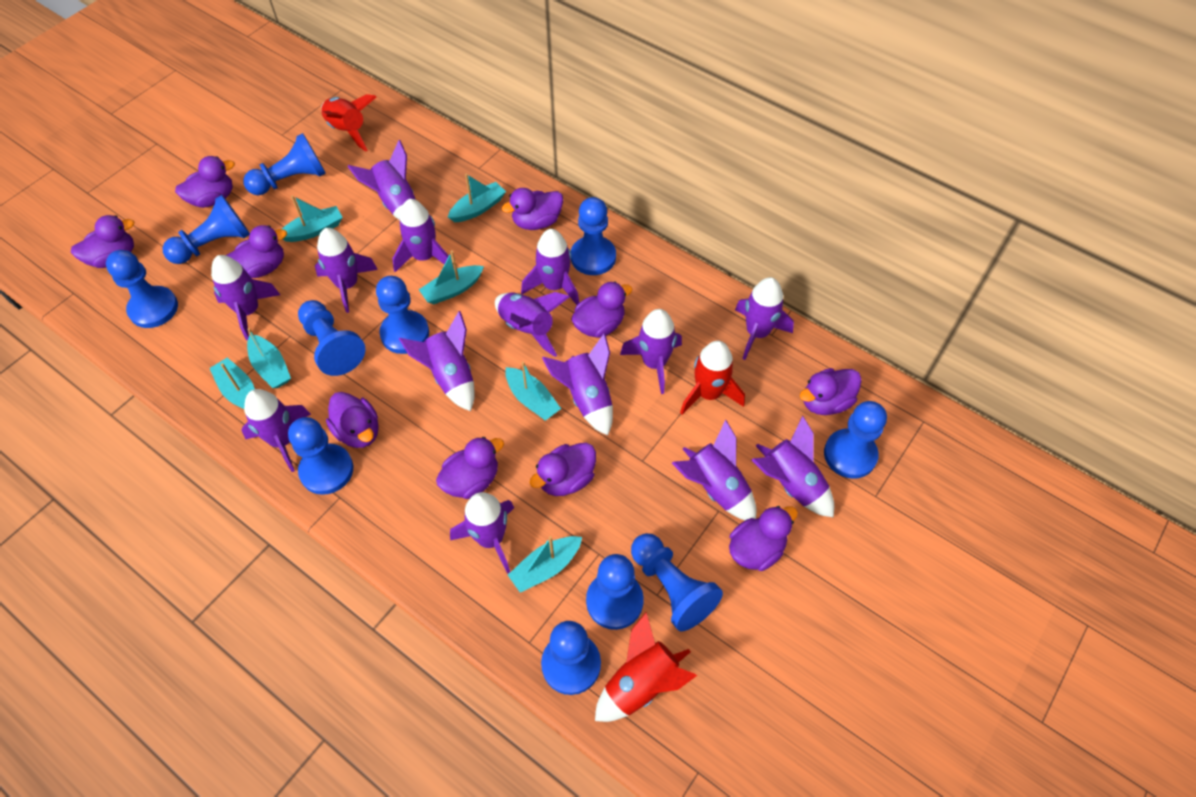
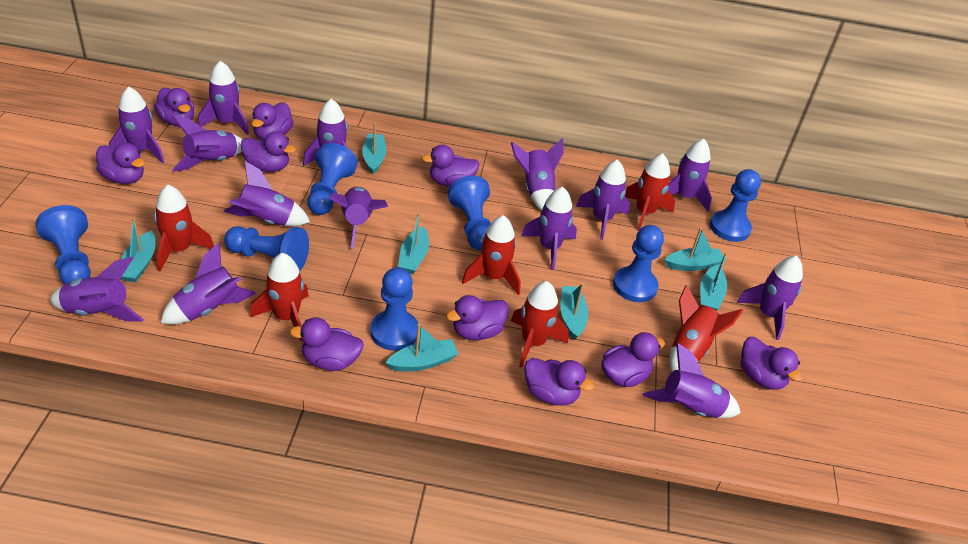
blue pawn: [106,250,178,328] [163,195,250,264] [243,133,326,195] [288,417,353,495] [298,300,366,376] [376,276,429,354] [541,621,601,695] [571,197,616,275] [586,554,644,630] [631,533,723,631] [824,401,887,479] = 11 -> [36,205,91,284] [224,226,309,271] [307,143,358,215] [370,267,419,351] [447,176,491,250] [613,225,664,302] [710,169,761,242] = 7
red rocket: [321,94,376,152] [595,612,697,722] [680,341,745,415] = 3 -> [154,185,214,271] [250,253,309,342] [462,215,521,295] [511,281,569,368] [625,153,675,231] [670,285,743,372] = 6

